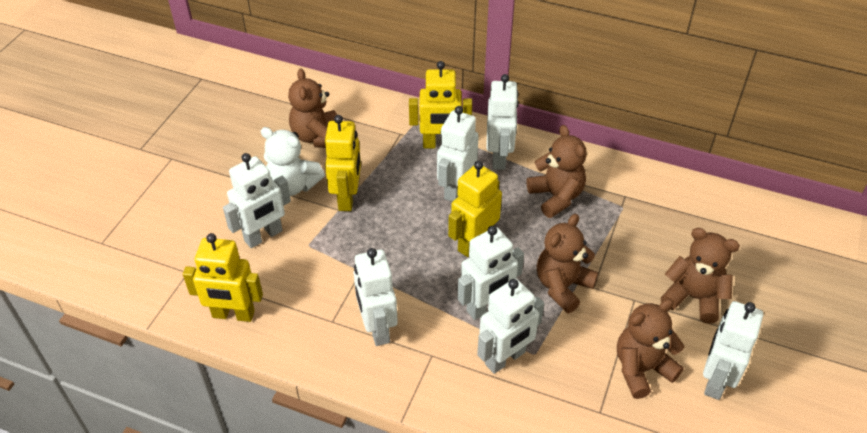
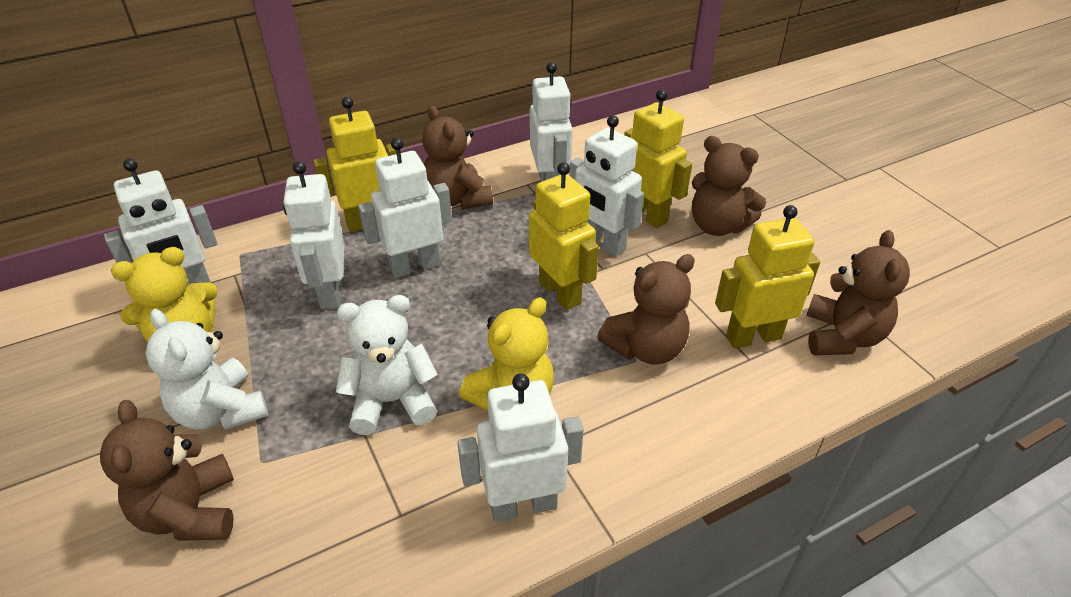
white robot: [223,153,291,248] [354,248,398,346] [437,106,479,202] [458,226,524,320] [477,279,544,374] [486,74,519,170] [703,301,763,400] = 7 -> [104,159,217,284] [283,161,344,310] [358,138,452,278] [457,374,583,522] [530,62,573,182] [569,115,644,257] = 6
white teddy bear: [261,127,325,196] = 1 -> [146,309,268,430] [336,295,438,435] = 2
yellow teddy bear: none = 0 -> [111,247,218,342] [459,297,554,411] = 2

